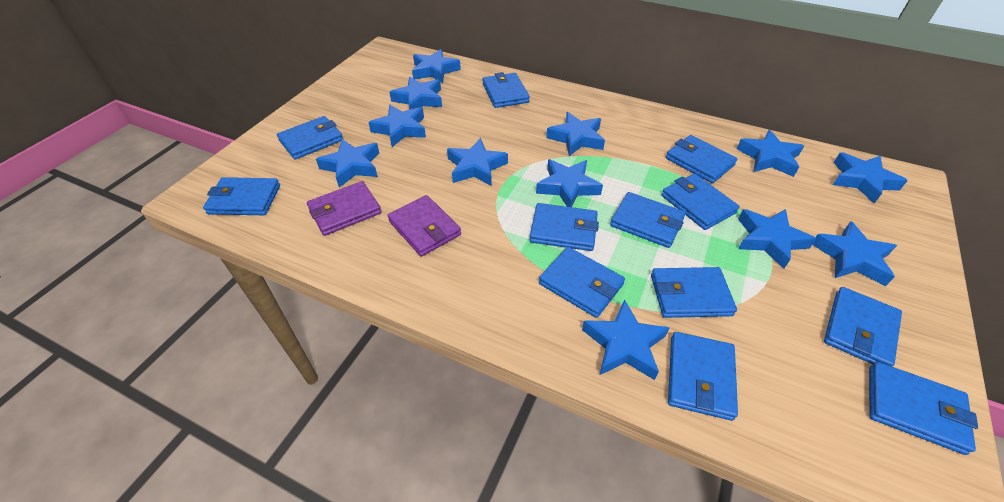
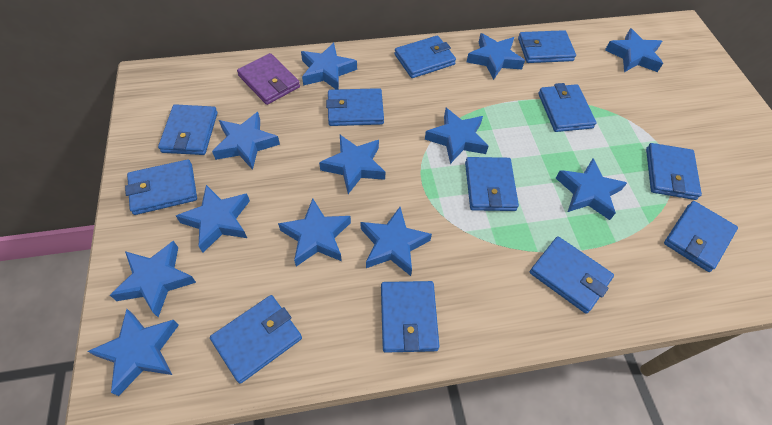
purple wallet: [307,181,382,236] [388,195,461,256] = 2 -> [237,53,300,105] = 1

